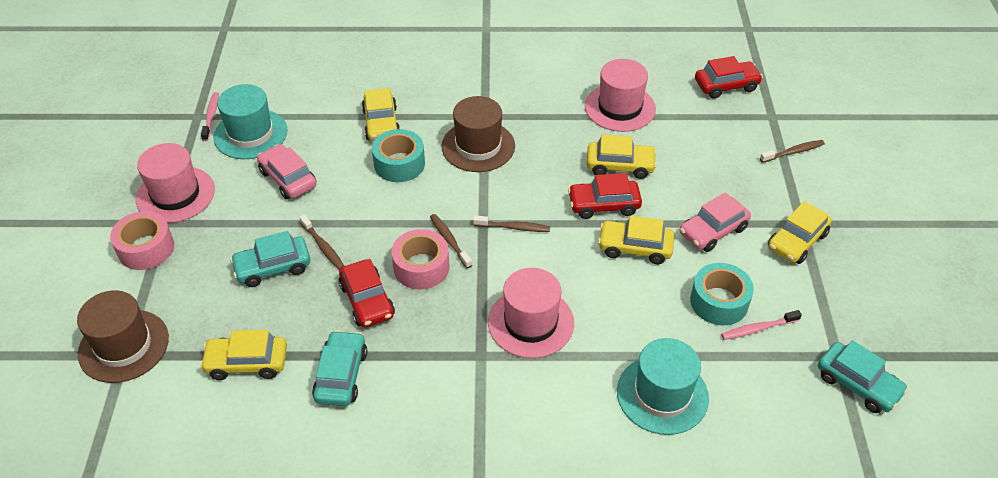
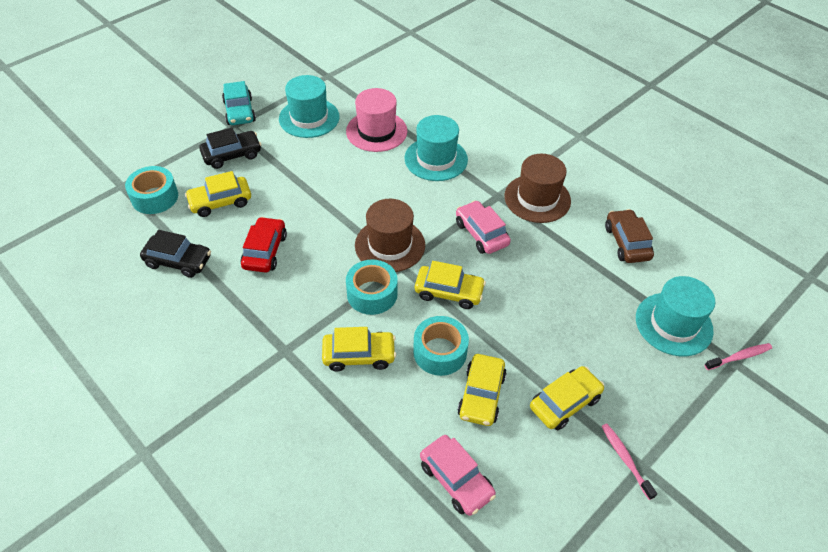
black car: none = 0 -> [140,230,211,278] [199,128,261,169] = 2
brown car: none = 0 -> [605,209,654,263] = 1
brown toothbrush: [299,215,344,270] [430,214,472,268] [473,215,550,232] [760,140,825,163] = 4 -> none = 0
pink hat: [136,143,215,223] [488,268,574,358] [585,59,656,132] = 3 -> [346,88,407,152] = 1
pink tape: [110,211,174,270] [391,229,450,289] = 2 -> none = 0
red car: [339,259,395,328] [568,173,642,219] [695,56,763,99] = 3 -> [241,217,287,273] = 1
turquoise car: [230,231,310,287] [312,330,367,406] [818,340,908,413] = 3 -> [222,81,256,125] = 1
turquoise hat: [213,84,287,159] [617,338,709,435] = 2 -> [279,75,339,138] [404,115,468,181] [636,276,715,356] = 3
turquoise tape: [372,129,425,182] [690,263,754,326] = 2 -> [125,166,178,214] [346,259,398,315] [413,316,469,376] = 3

